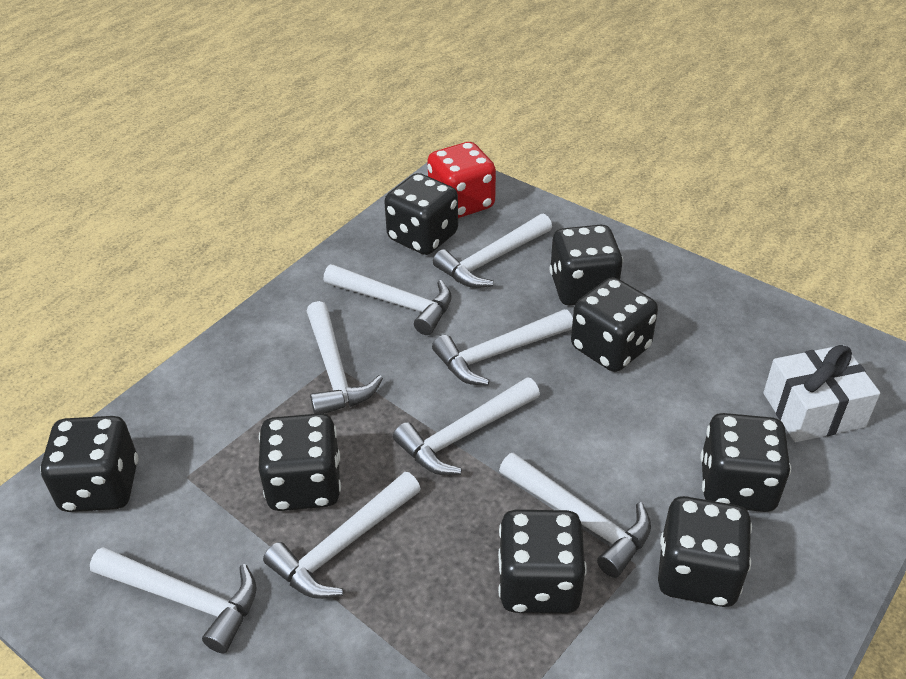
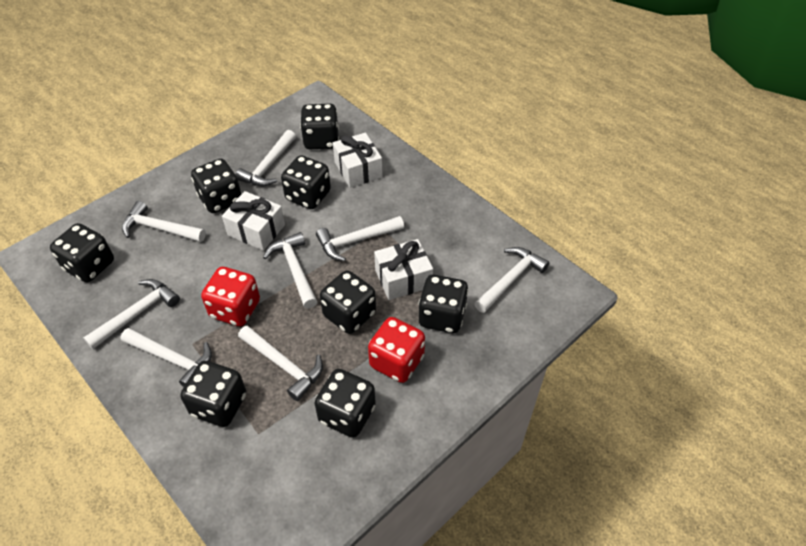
red dice: [427,142,496,218] = 1 -> [201,267,260,326] [368,317,425,383] = 2
white gift: [763,345,880,442] = 1 -> [222,191,285,251] [333,133,383,188] [374,239,433,300] = 3

